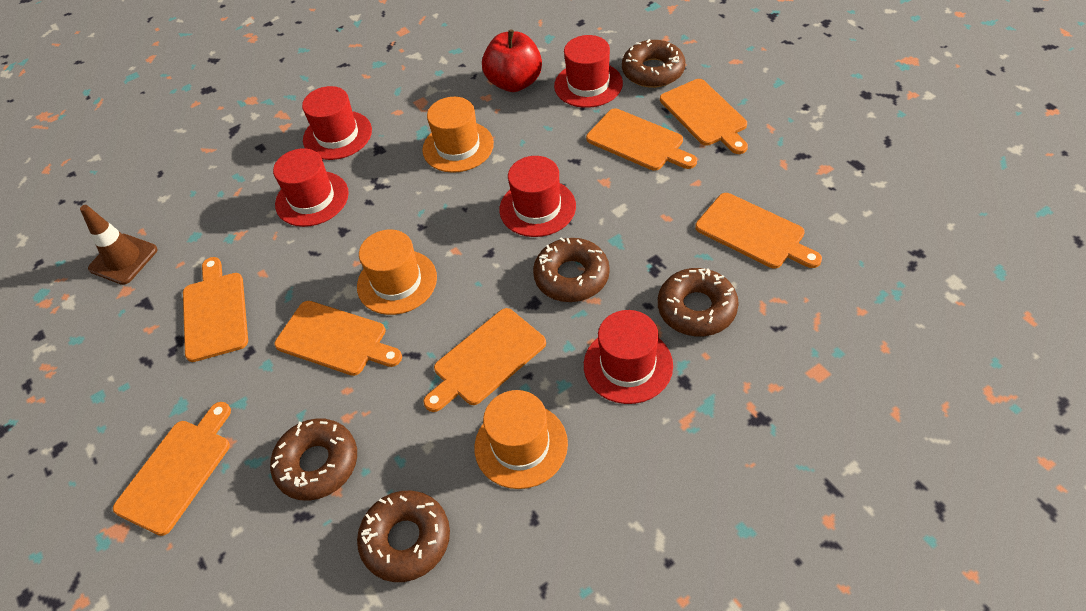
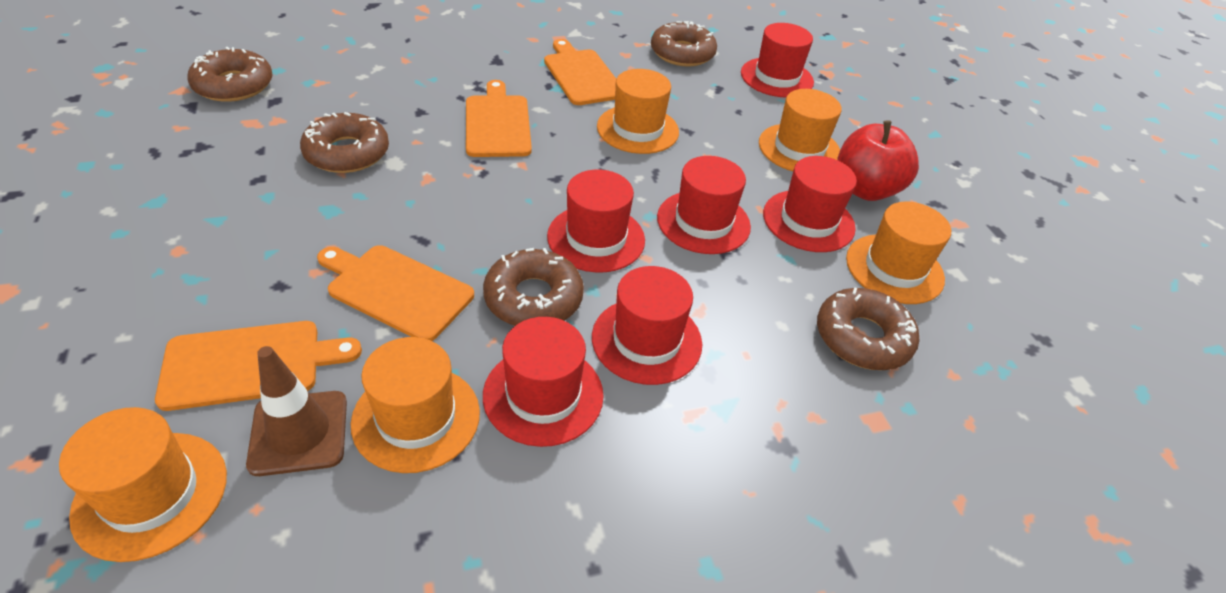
orange cutting board: [113,402,231,536] [183,257,248,362] [274,301,402,376] [423,308,546,412] [586,108,697,171] [660,79,748,154] [695,193,822,269] = 7 -> [155,321,362,411] [317,245,474,341] [466,80,532,157] [544,39,616,105] = 4
orange hat: [357,230,437,315] [422,97,494,173] [474,390,568,489] = 3 -> [59,407,227,562] [351,337,480,473] [597,69,679,154] [759,89,842,171] [846,202,951,304] = 5
red hat: [273,148,349,227] [302,86,372,160] [499,156,576,237] [554,35,623,108] [584,310,673,404] = 5 -> [483,317,604,447] [547,170,645,273] [592,266,702,385] [657,156,751,254] [741,23,814,98] [763,156,857,252] = 6

